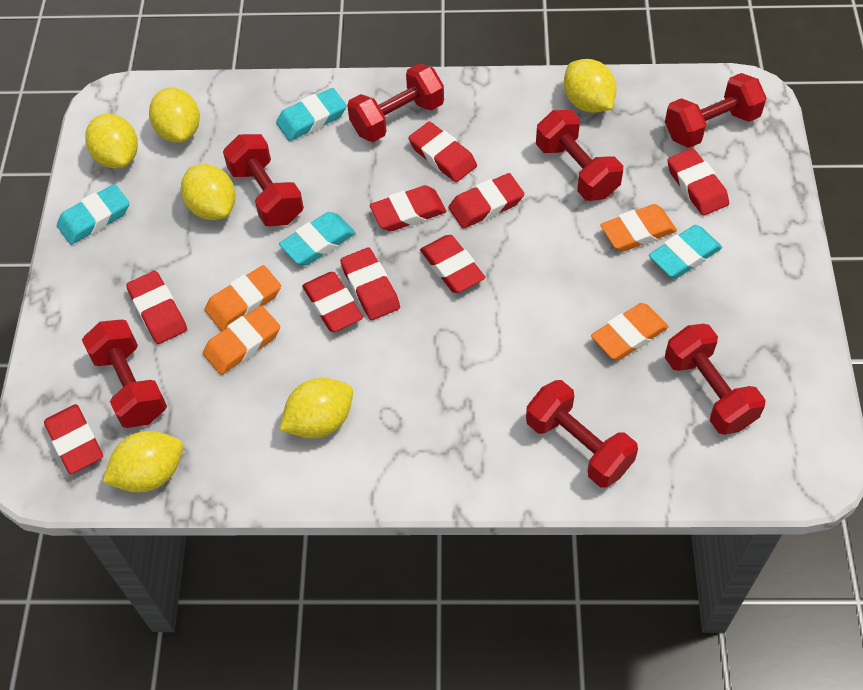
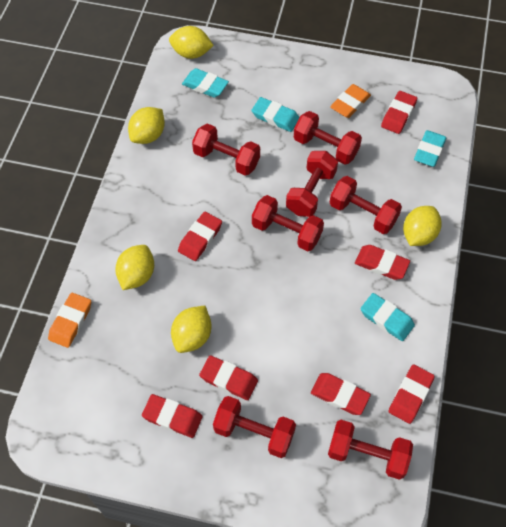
orange eraser: [203,306,280,375] [205,265,281,331] [591,303,669,360] [600,204,677,252] = 4 -> [48,293,91,348] [330,84,371,118] = 2
red eraser: [44,404,103,474] [126,271,187,344] [302,272,363,332] [340,247,400,320] [370,185,446,231] [408,121,477,182] [420,235,485,293] [448,173,524,229] [667,148,729,216] = 9 -> [142,394,203,438] [178,212,222,261] [199,355,258,400] [311,373,371,415] [355,245,410,280] [381,91,417,134] [389,364,435,424] = 7
yellow lemon: [85,113,138,169] [103,431,183,493] [149,87,200,143] [181,164,236,220] [280,378,353,439] [564,59,617,113] = 6 -> [115,245,154,290] [128,107,165,144] [169,26,214,59] [171,306,212,353] [403,206,442,246] = 5

